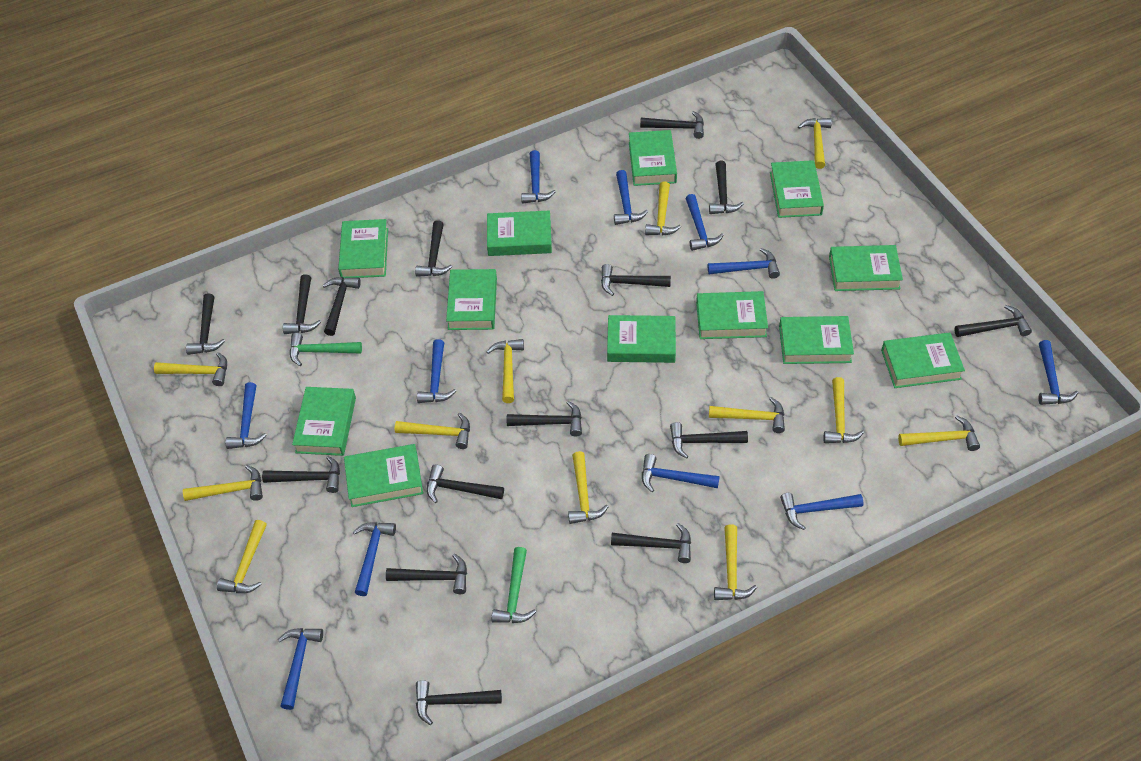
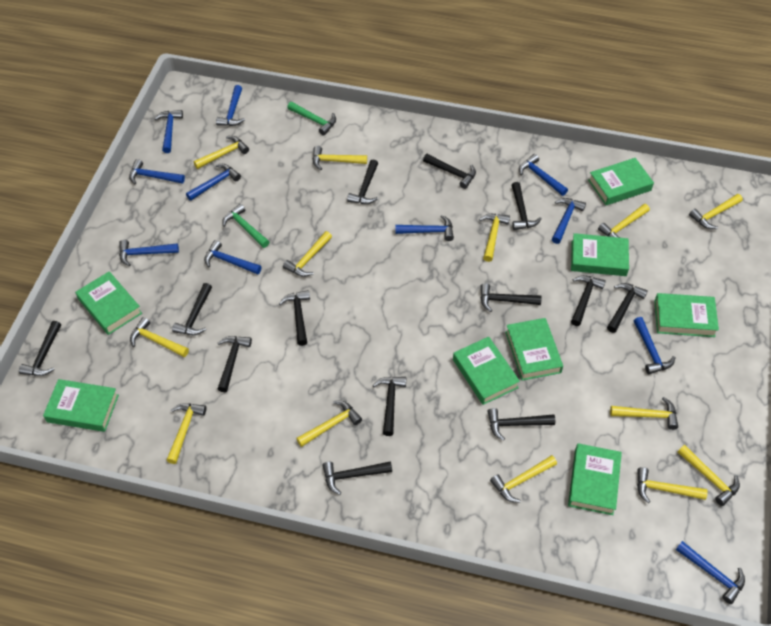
black hammer: [186,293,225,355] [262,456,340,493] [283,274,321,334] [322,277,361,336] [386,554,467,594] [415,220,452,277] [416,680,502,725] [427,464,504,503] [507,401,582,436] [601,264,671,296] [611,523,691,563] [640,111,704,139] [670,422,748,459] [709,161,744,214] [954,305,1032,337] = 15 -> [19,321,61,376] [172,283,212,335] [218,336,252,392] [279,290,310,346] [322,461,392,495] [347,160,378,204] [372,377,406,436] [423,154,476,189] [480,283,541,312] [487,408,555,441] [511,182,542,230] [571,275,606,326] [607,283,648,333] = 13
green book: [292,387,356,456] [338,219,388,278] [344,444,423,507] [446,269,497,330] [487,210,552,256] [607,315,676,363] [629,130,677,186] [696,291,768,339] [770,160,824,218] [779,316,854,364] [829,245,903,291] [881,333,965,388] = 12 -> [43,379,119,432] [75,271,142,335] [453,337,520,405] [505,318,563,381] [568,443,622,515] [571,233,629,276] [588,158,654,205] [654,293,719,337] = 8
yellow hammer: [154,352,227,386] [183,465,263,501] [217,520,267,593] [395,413,470,449] [486,339,524,403] [568,451,609,524] [645,182,681,236] [709,397,785,433] [714,524,757,600] [798,118,832,169] [823,377,864,443] [898,415,980,451] = 12 -> [130,317,189,357] [166,403,206,464] [194,136,249,169] [283,231,332,277] [296,401,362,447] [313,146,367,170] [479,214,510,262] [490,455,557,503] [598,204,650,238] [610,397,678,430] [637,467,708,503] [678,445,740,506] [689,194,743,229] = 13

